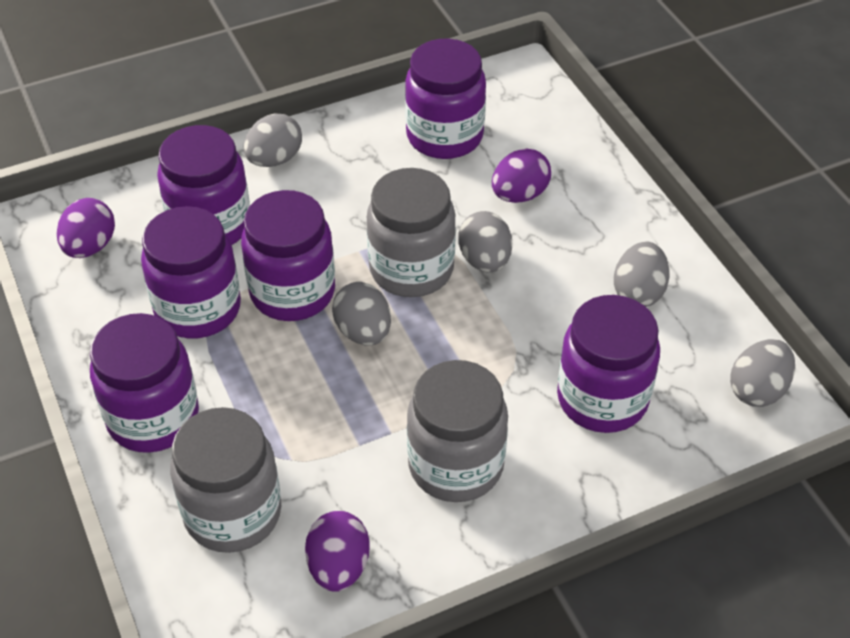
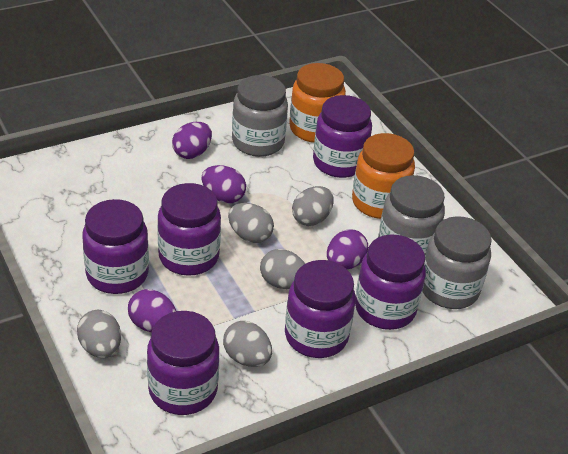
orange jar: none = 0 -> [289,63,346,143] [352,133,415,219] = 2
purple egg: [57,198,115,258] [305,511,370,592] [492,148,551,203] = 3 -> [128,289,176,332] [172,122,212,159] [202,165,246,203] [327,229,368,269] = 4

